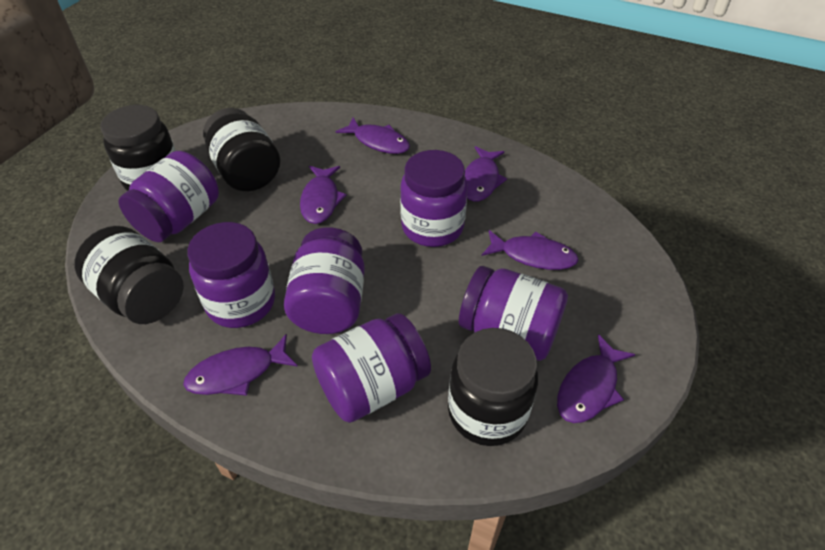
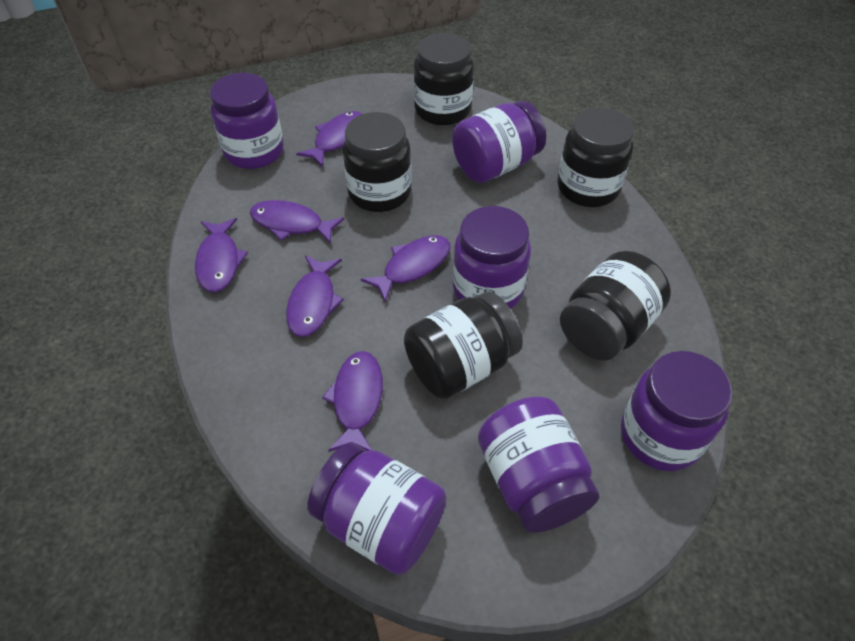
black jar: [74,226,183,324] [100,105,176,191] [203,108,280,192] [448,328,538,446] = 4 -> [343,112,412,212] [404,292,523,399] [413,33,474,126] [558,108,634,207] [560,251,671,360] = 5

